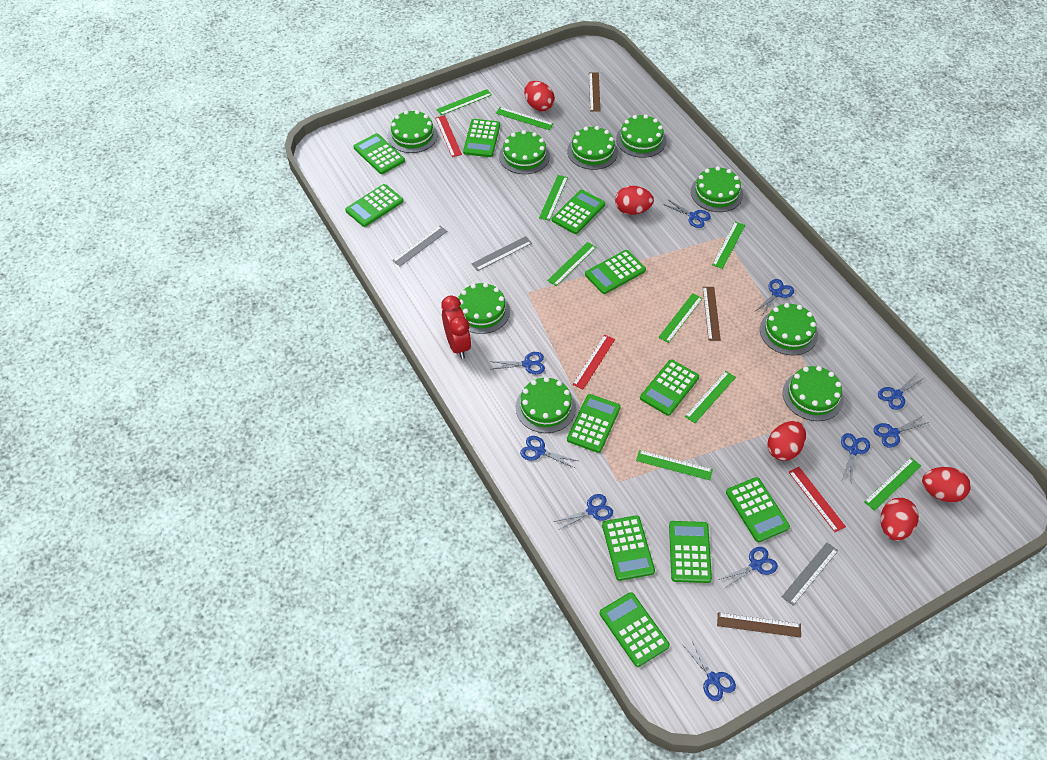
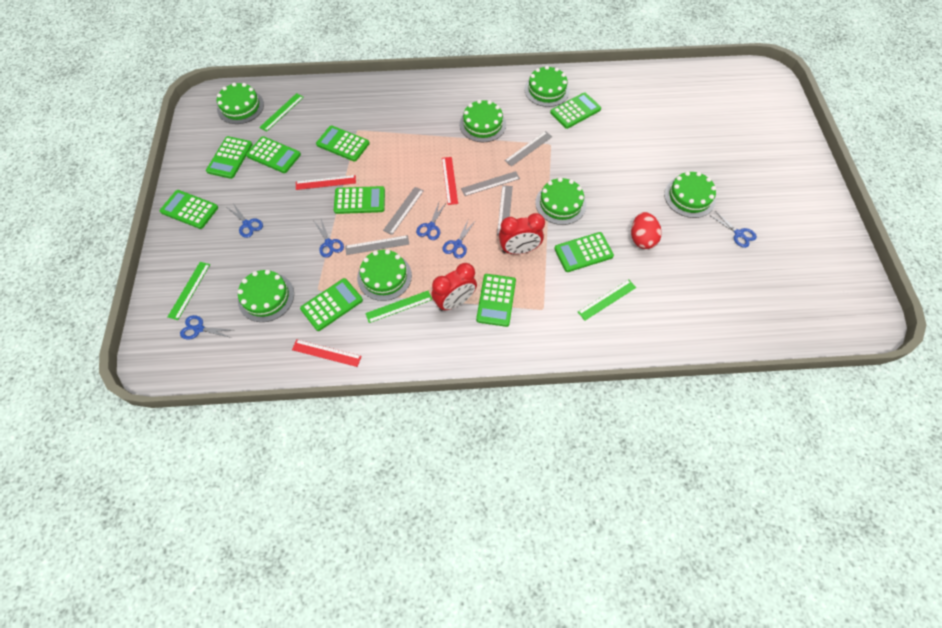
blue scissors: [490,352,545,374] [520,436,578,468] [553,494,613,530] [663,199,711,228] [682,639,736,701] [719,547,778,588] [754,279,794,317] [841,433,870,483] [873,416,929,448] [878,374,926,410] = 10 -> [180,315,232,339] [228,203,263,238] [313,219,344,258] [416,202,446,240] [442,218,476,259] [711,211,757,248] = 6
brown ruler: [589,73,601,112] [703,287,721,341] [717,612,801,638] = 3 -> none = 0
green cake: [388,110,438,153] [458,283,510,334] [499,130,550,174] [516,377,576,433] [567,126,618,170] [616,115,666,158] [691,166,743,212] [760,303,818,355] [783,366,844,421] = 9 -> [217,83,264,124] [238,270,294,322] [357,249,412,301] [459,100,506,142] [525,66,570,107] [535,177,586,225] [664,171,716,218] = 7
green calculator: [345,184,403,227] [353,133,405,174] [463,119,500,157] [552,190,605,234] [567,394,621,453] [585,250,646,294] [600,592,670,667] [602,515,655,581] [640,360,699,416] [669,521,712,583] [726,477,790,542] = 11 -> [159,190,218,229] [206,136,253,179] [246,136,301,173] [300,278,363,331] [316,125,370,162] [334,186,385,214] [476,274,516,327] [550,92,601,129] [554,232,614,272] = 9
green ruler: [436,89,492,115] [496,107,554,130] [539,175,568,221] [547,242,596,286] [636,450,713,480] [658,293,703,343] [685,371,736,423] [712,222,745,269] [864,458,921,511] = 9 -> [168,262,210,320] [259,93,304,132] [365,291,432,323] [578,280,636,320] = 4
grey ruler: [392,226,448,266] [471,236,532,271] [782,542,838,606] = 3 -> [345,235,409,255] [383,187,424,235] [461,171,520,196] [497,185,513,235] [505,131,552,167] = 5
red clock: [441,295,471,359] = 1 -> [431,263,477,311] [499,213,545,254] = 2
red egg: [524,81,555,112] [615,186,654,215] [767,421,806,461] [881,498,919,541] [922,467,971,502] = 5 -> [631,212,662,249] = 1

